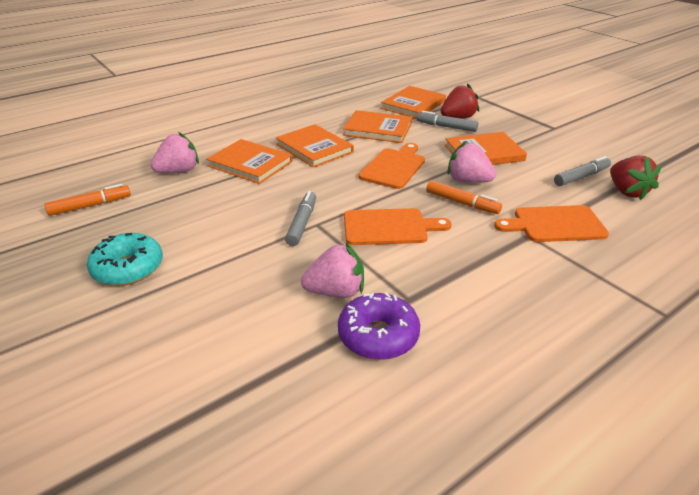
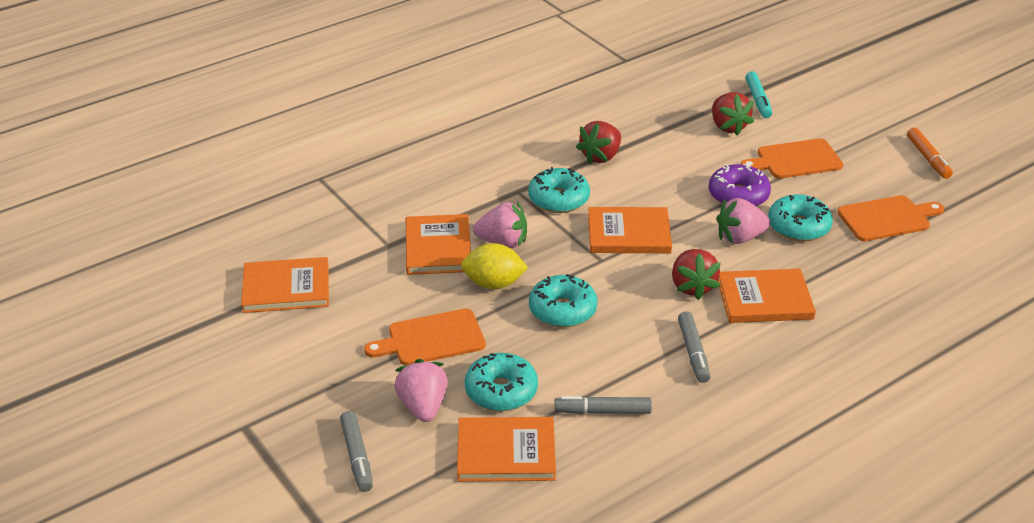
orange marker: [45,184,131,216] [426,180,502,214] = 2 -> [907,128,953,179] = 1
red strawberry: [441,83,479,118] [610,156,662,201] = 2 -> [576,121,621,165] [672,249,721,300] [712,92,754,136] = 3
turquoise donut: [87,233,163,286] = 1 -> [465,353,538,411] [528,167,590,213] [529,274,597,328] [768,194,833,242] = 4
turquoise marker: none = 0 -> [746,71,772,118] = 1
yellow lemon: none = 0 -> [461,243,528,289] = 1

